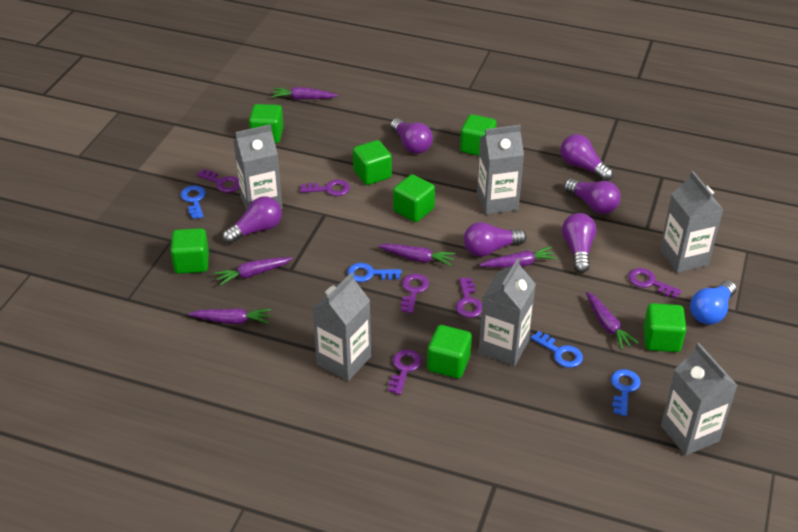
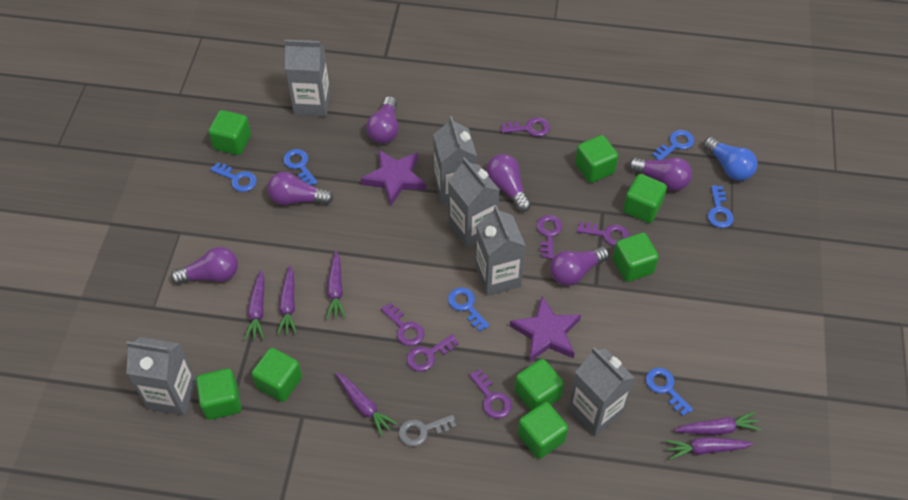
blue key: [181,185,206,219] [347,263,401,282] [530,331,583,368] [611,369,641,416] = 4 -> [210,162,257,192] [283,149,318,185] [448,287,490,332] [646,368,693,416] [652,130,694,160] [708,185,734,228] = 6
green cube: [170,228,209,274] [249,104,284,144] [353,140,392,185] [393,174,435,222] [427,325,472,378] [460,114,496,156] [643,303,686,352] = 7 -> [196,368,241,420] [209,110,251,155] [252,348,302,402] [515,359,564,411] [518,402,568,459] [575,135,618,183] [613,233,659,282] [623,174,667,223] = 8
grey key: none = 0 -> [398,415,456,447] = 1
purple star: none = 0 -> [361,149,426,206] [510,296,581,362] = 2

